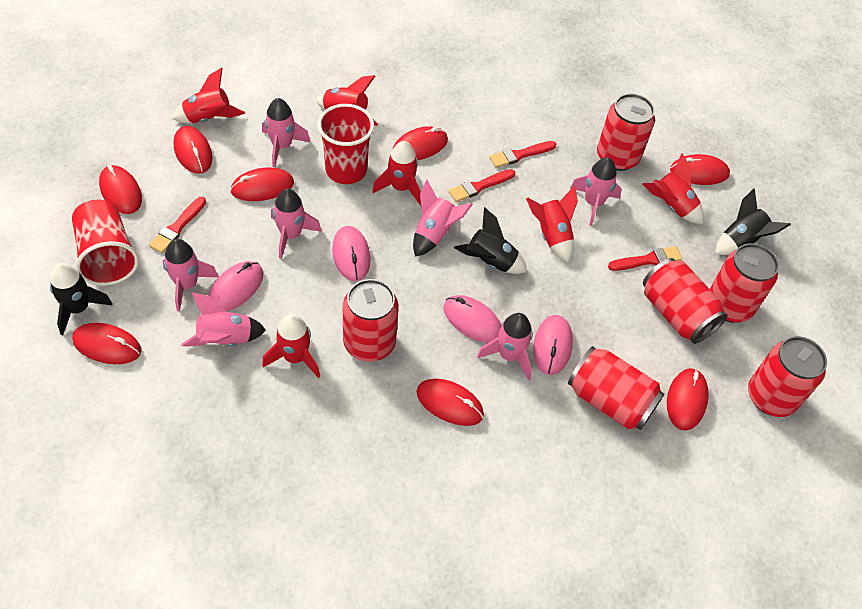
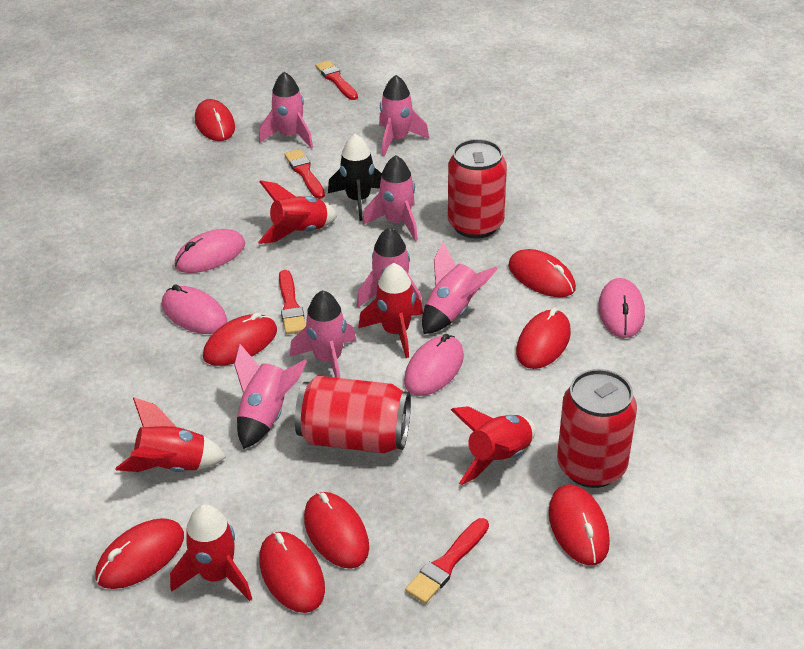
black rocket: [50,263,113,335] [454,207,527,274] [715,188,791,255] = 3 -> [328,134,382,221] = 1
red can: [343,279,399,362] [568,346,664,430] [597,93,655,171] [643,258,727,344] [710,243,779,323] [748,336,827,417] = 6 -> [295,376,411,454] [448,139,507,239] [557,369,637,488] = 3
red cup: [72,200,139,286] [317,104,374,184] = 2 -> none = 0
red rocket: [173,68,245,123] [262,314,320,378] [316,75,378,126] [372,141,421,206] [526,185,578,262] [642,153,704,224] = 6 -> [116,397,226,472] [170,504,252,601] [258,180,338,244] [358,263,423,358] [451,406,536,485] = 5

